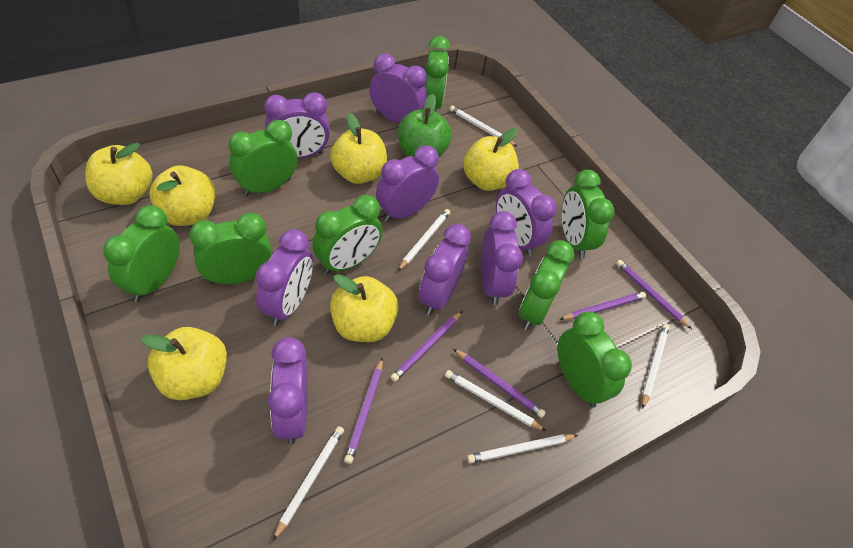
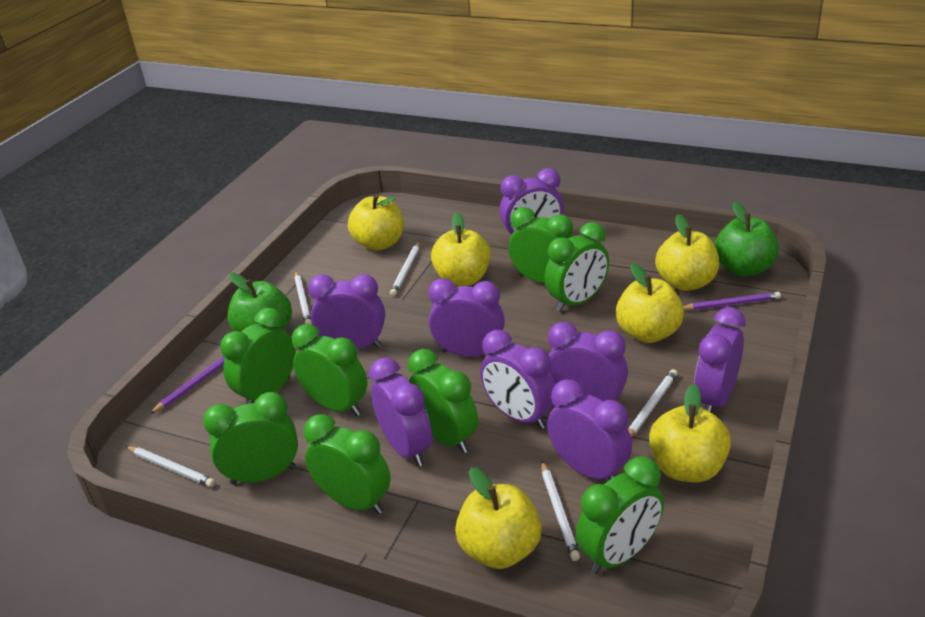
green apple: [398,94,452,157] = 1 -> [228,273,292,332] [714,201,779,277] = 2
purple pencil: [344,358,383,464] [390,311,462,382] [454,349,546,418] [559,292,646,320] [616,260,692,329] = 5 -> [150,356,225,414] [683,292,781,310] = 2
white pencil: [273,426,344,541] [398,209,451,271] [445,370,546,431] [450,106,517,146] [467,434,578,463] [642,324,670,409] = 6 -> [126,446,215,487] [294,271,312,324] [390,241,420,296] [541,461,580,561] [628,369,678,437] = 5

